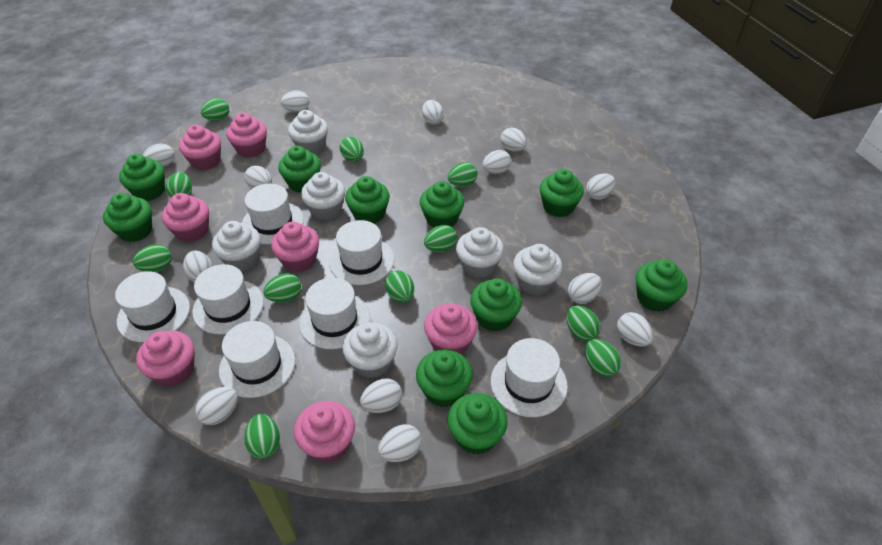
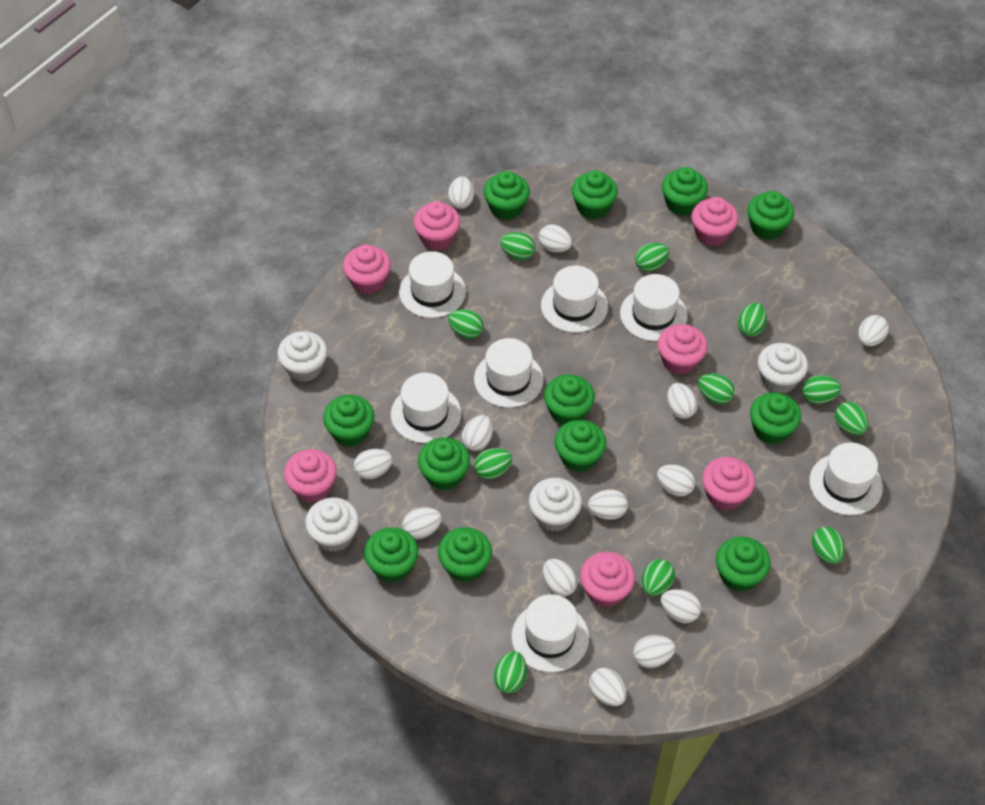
green cupcake: [103,193,152,242] [119,154,165,201] [278,146,321,193] [345,176,390,224] [416,349,473,407] [420,181,464,228] [447,393,508,455] [470,278,522,332] [540,169,584,217] [636,259,687,312] = 10 -> [323,395,375,447] [364,527,418,582] [418,437,470,491] [438,527,492,582] [484,171,530,220] [544,374,595,425] [555,420,606,472] [572,170,618,219] [662,167,708,216] [716,536,771,592] [747,191,794,240] [750,392,801,444] = 12
white cupcake: [212,221,261,271] [288,110,328,154] [301,172,345,220] [343,323,398,378] [456,227,504,278] [513,244,563,295] = 6 -> [277,331,327,382] [305,498,359,552] [529,478,582,532] [758,343,808,394] = 4

